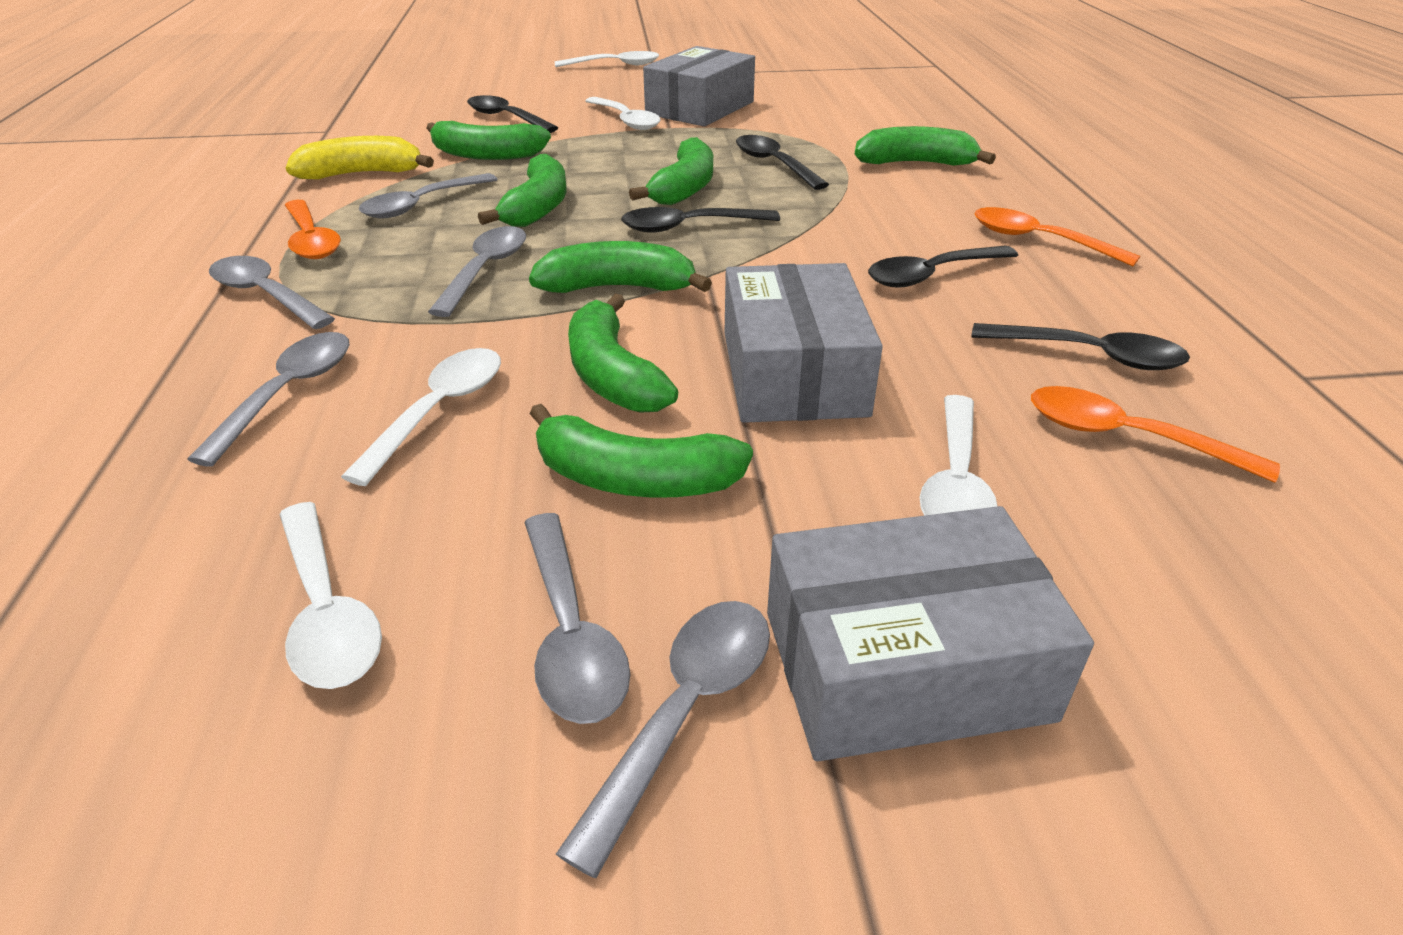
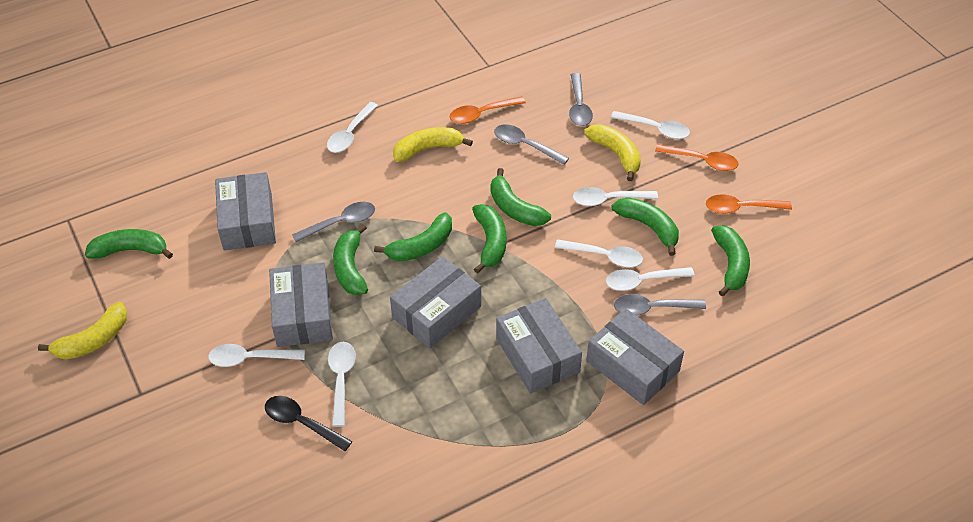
black spoon: [467,95,558,133] [621,207,780,233] [736,135,829,190] [868,246,1018,288] [971,323,1190,370] = 5 -> [265,396,352,451] = 1
grey box: [643,46,755,126] [724,263,883,423] [767,506,1094,761] = 3 -> [215,172,276,251] [269,262,333,347] [390,256,481,348] [496,298,582,393] [586,308,684,405] = 5
grey spoon: [187,332,349,467] [209,256,335,329] [359,173,498,219] [428,226,526,317] [524,513,631,724] [556,601,770,878] = 6 -> [292,202,375,242] [494,124,569,165] [569,73,593,126] [614,294,706,316] = 4
white spoon: [279,502,382,689] [341,348,501,486] [555,51,659,67] [586,97,661,130] [920,395,997,516] = 5 -> [208,344,305,367] [327,102,378,153] [328,342,356,427] [555,239,643,268] [573,187,658,206] [606,267,695,291] [611,111,690,139] = 7
yellow banana: [286,136,434,179] = 1 -> [38,302,127,359] [393,127,473,162] [584,124,641,181] = 3

